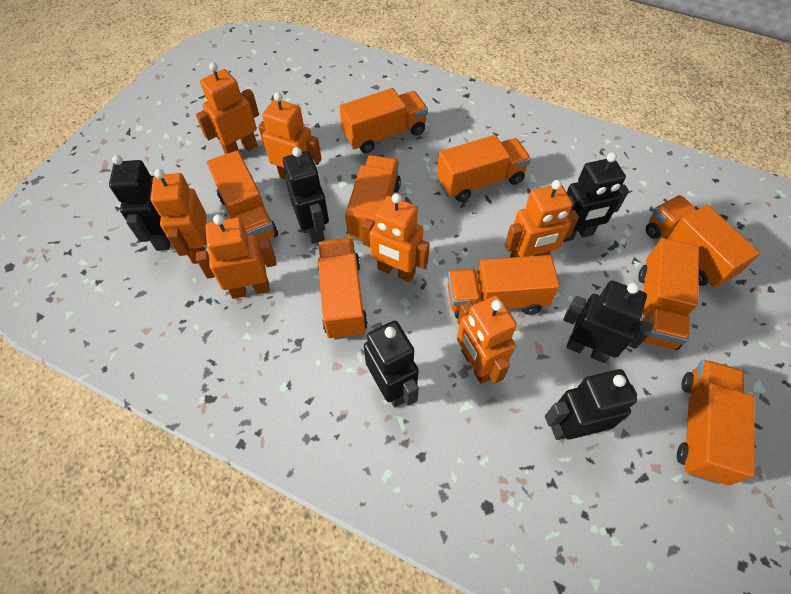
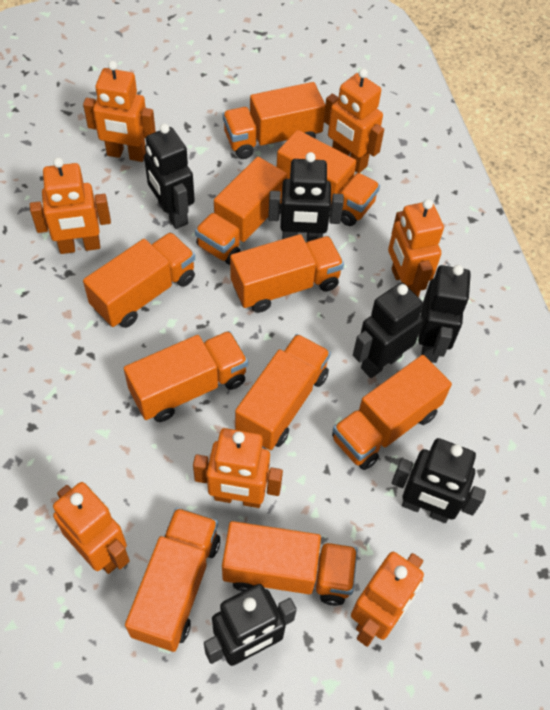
orange truck: [207,150,278,243] [318,238,368,340] [339,88,428,153] [345,155,401,242] [437,135,531,202] [448,255,560,319] [638,238,699,350] [646,195,760,288] [677,360,755,486] = 9 -> [83,232,195,328] [124,331,248,422] [125,508,220,652] [195,157,287,265] [222,521,357,606] [223,82,325,159] [230,234,344,313] [235,334,331,450] [277,130,380,226] [332,355,452,470] = 10

